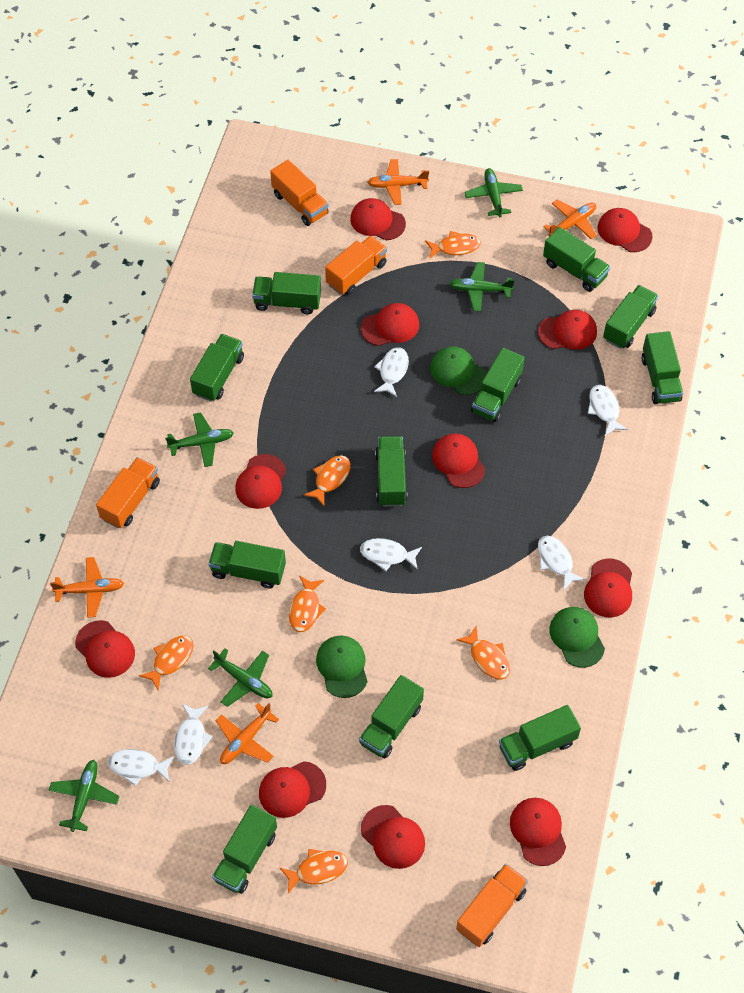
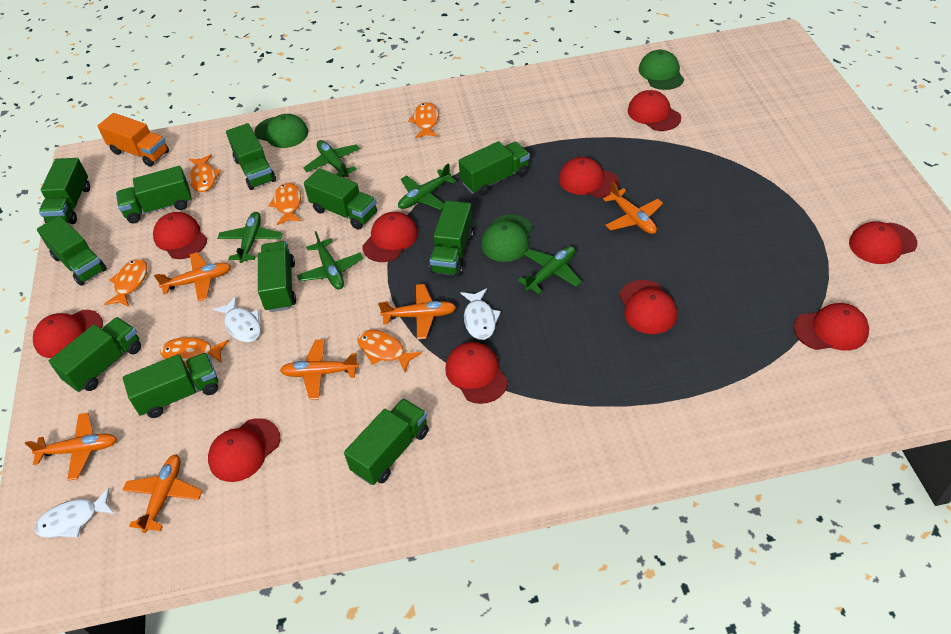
orange plane: [50,557,124,618] [215,703,279,764] [367,159,429,205] [543,200,597,239] = 4 -> [25,413,117,481] [123,454,202,533] [154,252,231,301] [280,339,359,400] [378,284,456,340] [603,182,663,234] = 6
orange truck: [96,457,160,529] [270,160,328,226] [325,236,387,295] [456,864,528,947] = 4 -> [98,113,169,167] = 1
red cap: [75,620,135,678] [235,454,286,509] [259,761,326,818] [350,198,406,240] [361,303,419,346] [361,805,425,869] [432,433,485,488] [510,798,566,866] [538,310,597,350] [584,558,632,618] [597,208,653,252] = 11 -> [33,310,103,358] [153,212,207,259] [208,418,280,482] [362,212,418,262] [445,342,508,404] [559,157,619,198] [619,280,677,334] [628,90,681,131] [794,303,869,351] [849,221,917,264] = 10
white fish: [108,749,175,786] [174,704,213,765] [360,538,422,571] [374,348,409,397] [538,536,585,591] [588,385,628,435] = 6 -> [35,488,115,537] [213,296,261,342] [460,288,501,340] = 3

